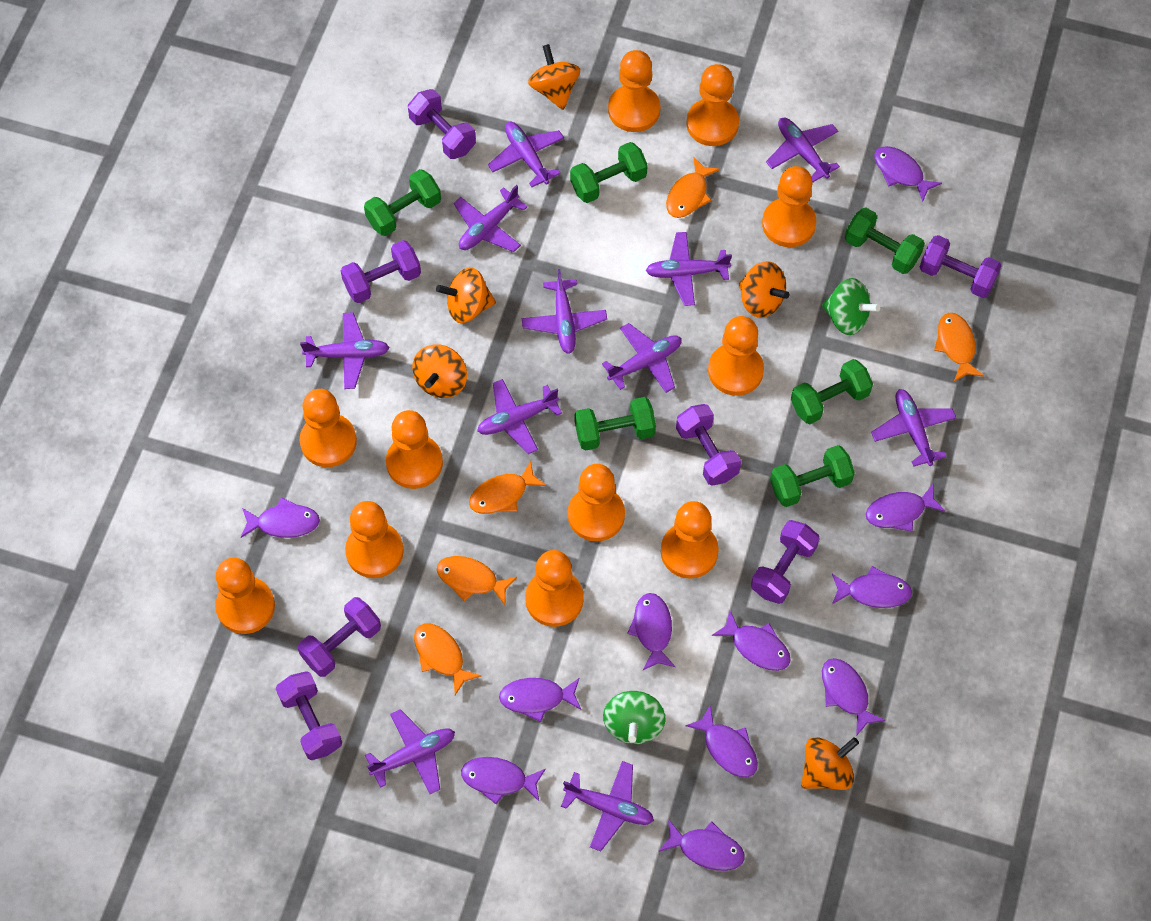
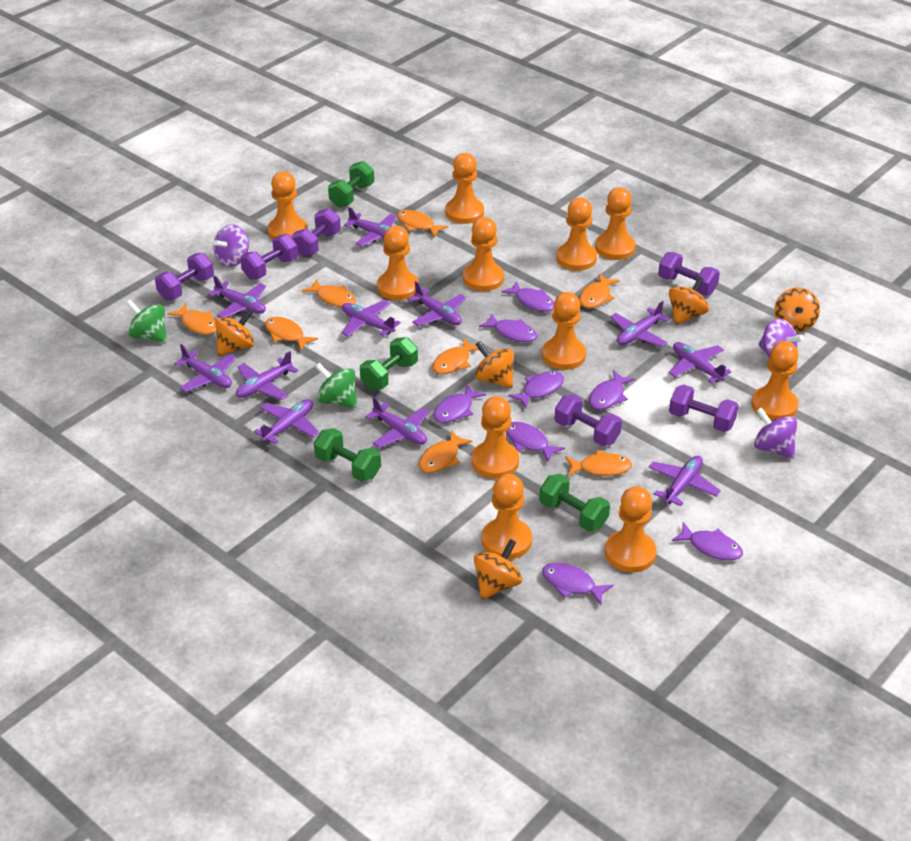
green dumbbell: [364,169,441,236] [570,142,648,203] [575,397,656,451] [770,445,855,507] [791,359,873,424] [845,208,925,274] = 6 -> [314,428,381,482] [328,161,374,207] [360,337,418,390] [539,474,610,532] = 4
orange fish: [414,623,481,695] [437,556,517,605] [469,460,546,514] [666,157,720,218] [934,313,984,382] = 5 -> [167,303,216,335] [265,317,318,350] [302,279,356,307] [397,210,448,237] [418,430,472,473] [432,338,479,374] [565,450,632,476] [579,274,620,308] = 8
purple dumbbell: [276,671,342,760] [298,597,381,677] [341,240,421,303] [408,89,476,159] [676,404,741,486] [751,520,820,604] [920,235,1001,298] = 7 -> [155,253,214,300] [240,234,298,280] [292,208,341,257] [554,394,622,446] [658,252,720,295] [669,384,739,432] = 6
purple fish: [241,497,320,538] [461,757,545,805] [499,678,581,722] [627,593,676,670] [659,819,745,871] [685,705,758,777] [712,611,791,671] [822,658,885,736] [832,566,912,608] [866,484,945,531] [874,146,942,202] = 11 -> [433,384,486,423] [479,313,537,342] [501,281,554,312] [505,422,565,462] [508,371,564,408] [542,563,614,605] [589,370,635,410] [672,522,743,560] = 8
purple spinning top: none = 0 -> [213,225,249,267] [754,407,797,459] [758,319,804,358] = 3

